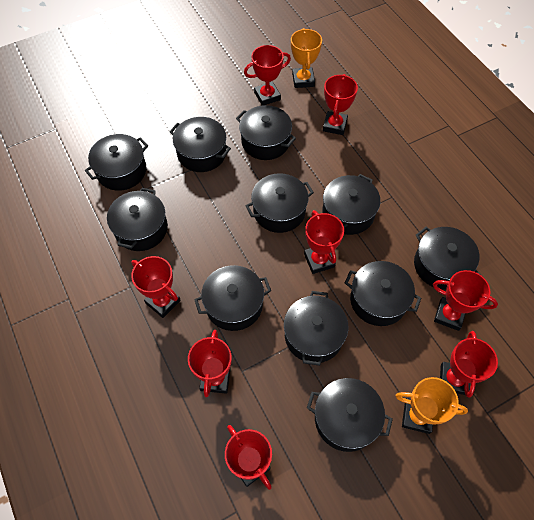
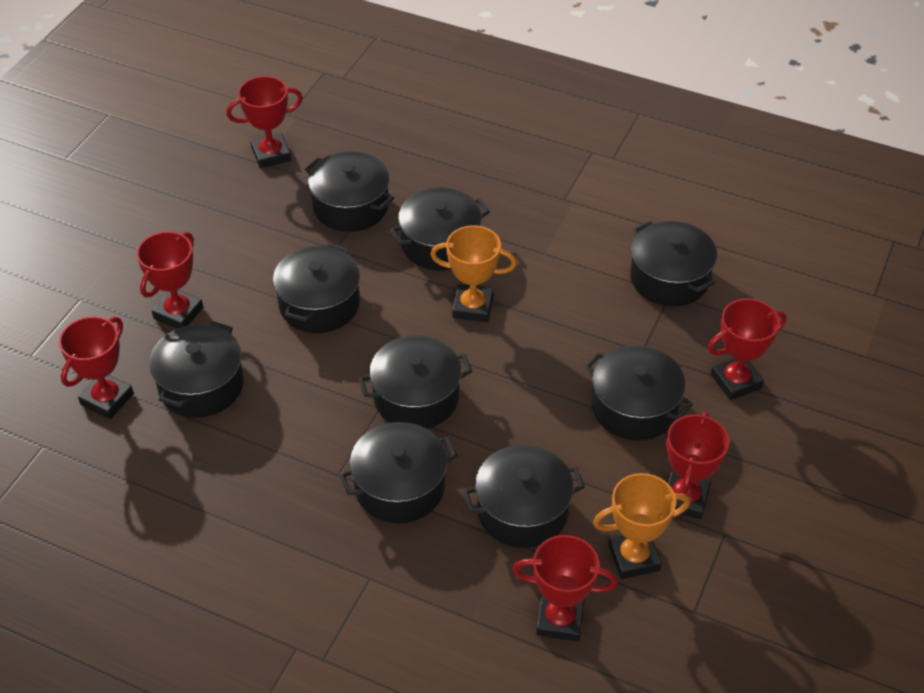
black pot: [85,134,148,191] [107,188,168,251] [170,117,231,172] [195,265,271,331] [236,105,296,160] [246,173,314,233] [284,291,348,366] [307,378,393,452] [322,174,380,235] [345,261,421,326] [414,227,481,289] = 11 -> [149,321,244,418] [273,243,360,333] [305,151,394,232] [339,422,457,523] [359,336,472,429] [390,188,490,271] [463,445,585,548] [585,345,693,441] [630,221,717,307] = 9
red trophy: [131,256,181,318] [188,330,232,397] [225,425,272,490] [244,45,291,106] [304,210,344,274] [323,74,358,135] [433,270,498,331] [440,331,498,398] = 8 -> [59,316,134,419] [136,231,203,329] [226,76,303,168] [513,535,617,641] [666,412,729,519] [708,298,786,400] = 6

